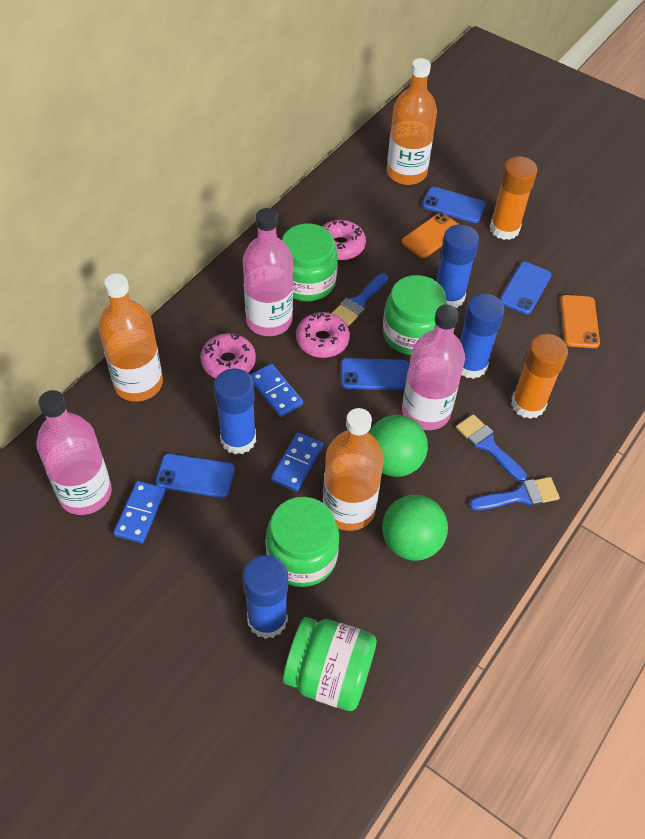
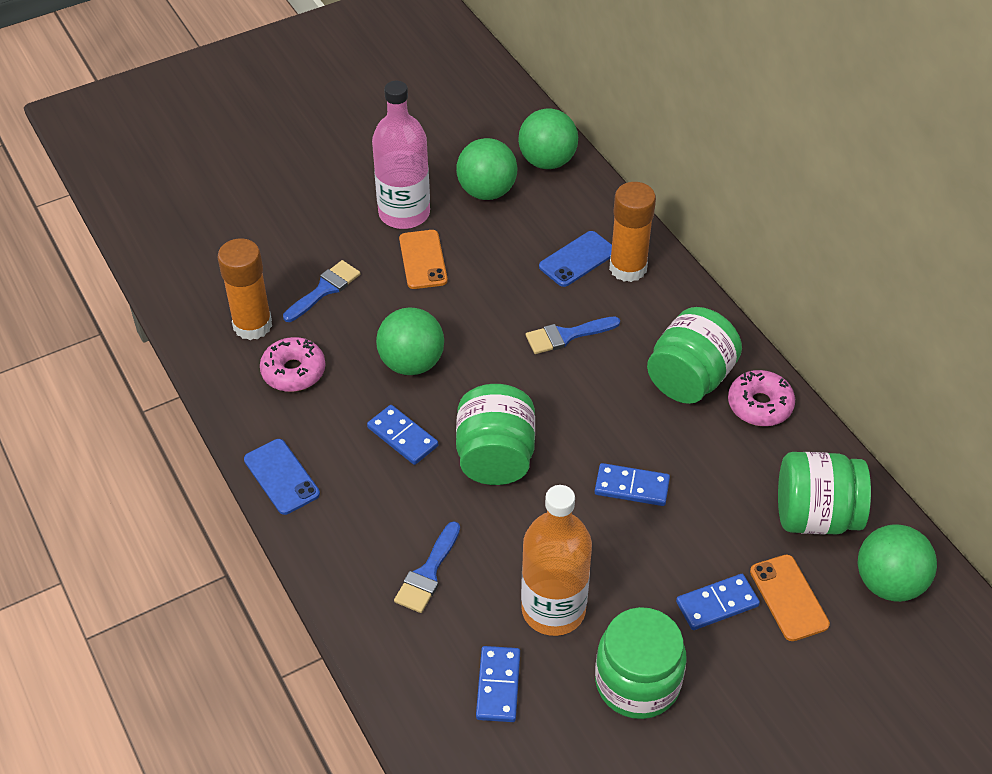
blue domino: [113,481,165,543] [250,364,303,417] [271,433,323,492] = 3 -> [367,405,438,465] [476,646,520,722] [595,463,670,506] [676,574,760,630] = 4
blue glue stick: [214,369,256,455] [243,555,288,639] [437,224,479,308] [460,293,505,379] = 4 -> none = 0
blue phone: [156,454,235,498] [341,358,409,390] [422,187,486,223] [500,262,552,314] = 4 -> [244,439,320,515] [539,231,612,287] = 2
green ball: [369,415,428,477] [382,495,448,561] = 2 -> [376,308,444,375] [456,138,518,200] [518,108,578,169] [858,524,937,602] = 4
orange bottle: [99,273,163,402] [323,408,384,531] [387,58,437,185] = 3 -> [521,485,592,636] = 1
pink bottle: [36,390,112,515] [243,208,293,336] [402,305,465,430] = 3 -> [372,81,430,229] = 1
pink donut: [200,333,256,378] [296,312,350,358] [322,220,366,260] = 3 -> [260,337,326,392] [728,370,795,426] = 2

